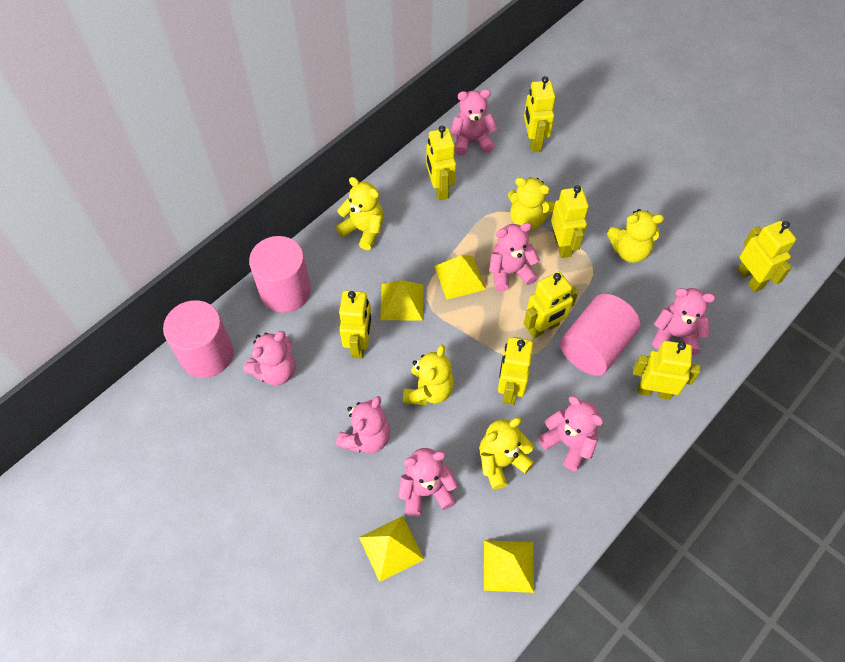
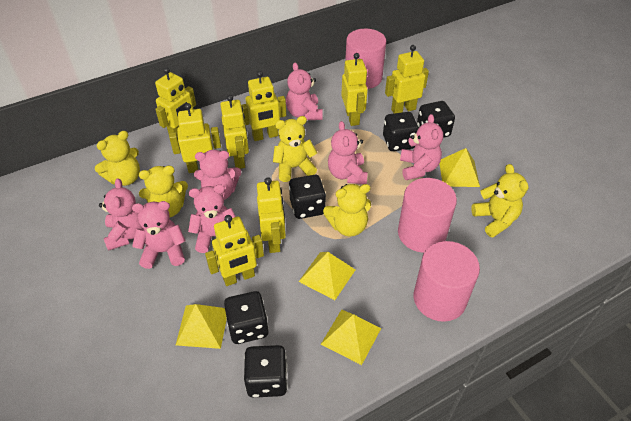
black dice: none = 0 -> [224,291,269,344] [244,345,288,398] [289,175,326,219] [383,112,418,151] [417,101,455,138] = 5

